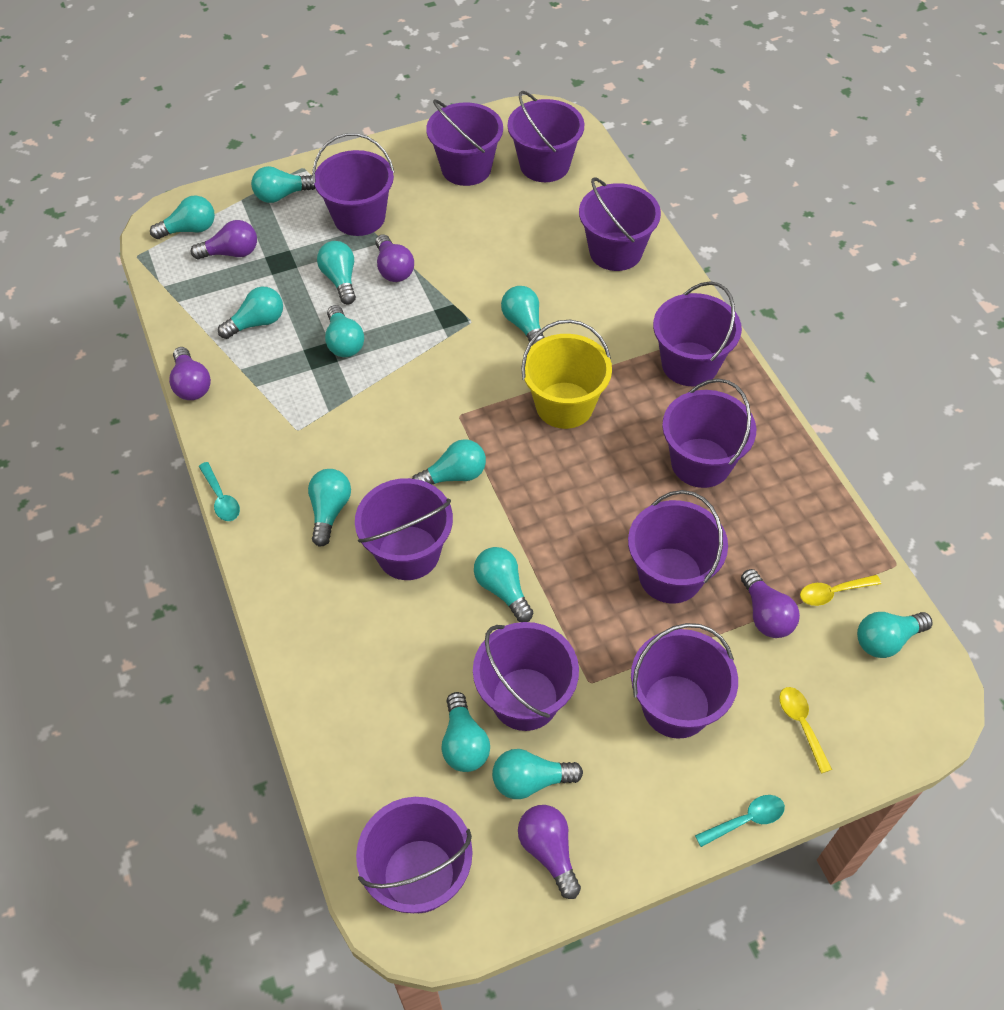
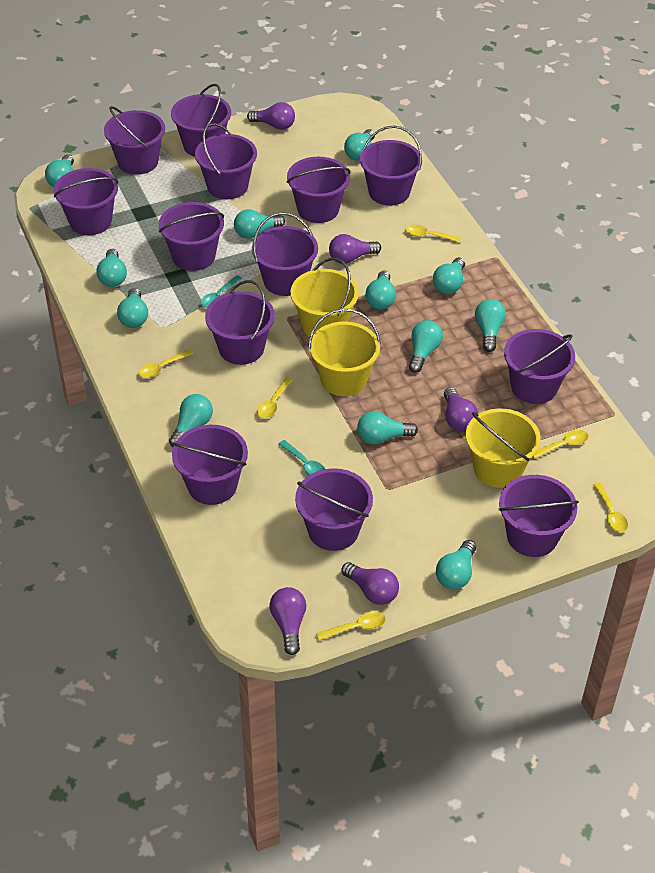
purple bucket: [312,133,394,236] [355,478,453,580] [356,797,473,913] [426,99,503,186] [473,622,579,731] [508,91,585,182] [579,177,661,271] [628,490,728,603] [631,623,738,739] [653,281,742,386] [662,379,756,488] = 11 -> [54,168,118,235] [104,106,165,175] [159,202,224,271] [171,84,231,157] [172,425,248,505] [195,123,257,199] [205,280,275,365] [252,212,318,296] [287,157,351,223] [295,468,373,551] [360,126,422,206] [499,475,579,557] [504,329,575,404] = 13
yellow bucket: [521,320,612,429] = 1 -> [290,258,359,337] [308,309,381,396] [466,409,541,488] = 3
yellow spoon: [779,687,832,773] [800,575,881,606] = 2 -> [138,349,193,378] [257,377,293,418] [316,611,386,641] [405,225,461,243] [532,430,588,459] [593,483,628,532] = 6

